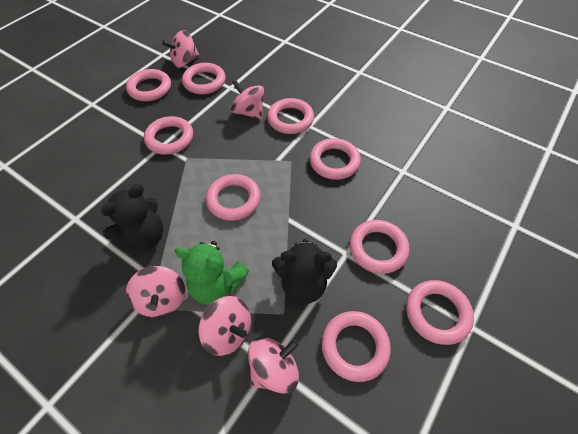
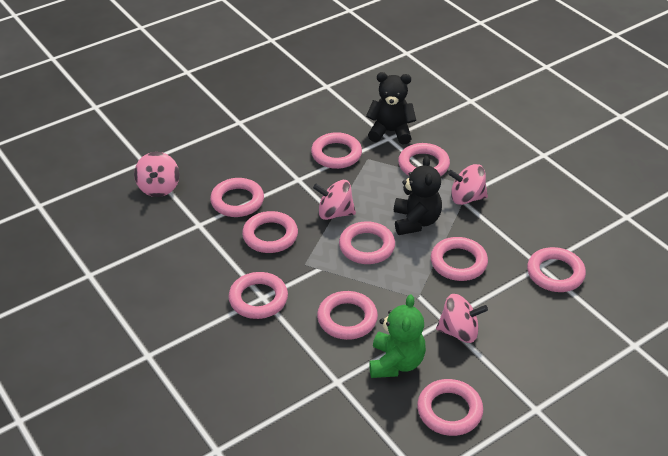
pink ring: [126,69,171,101] [144,116,193,155] [182,63,226,94] [206,174,261,221] [267,98,314,134] [310,138,361,180] [321,311,391,382] [349,220,410,274] [406,280,474,345] = 9 -> [210,178,264,217] [229,272,288,319] [242,211,298,253] [311,132,362,169] [317,291,378,340] [339,221,395,264] [398,143,450,176] [417,379,483,436] [431,237,488,281] [527,247,586,292] = 10
pink spinning top: [126,266,185,317] [162,30,199,68] [198,296,251,356] [231,79,264,119] [248,337,299,393] = 5 -> [134,152,179,197] [313,180,356,220] [436,294,488,343] [448,164,488,205] = 4

